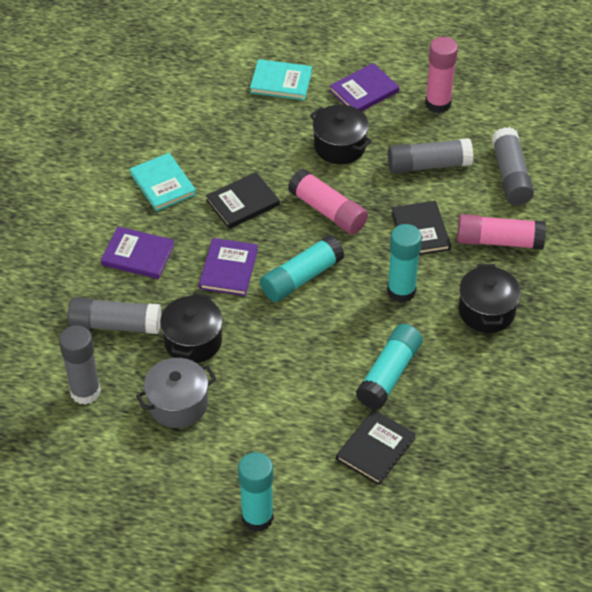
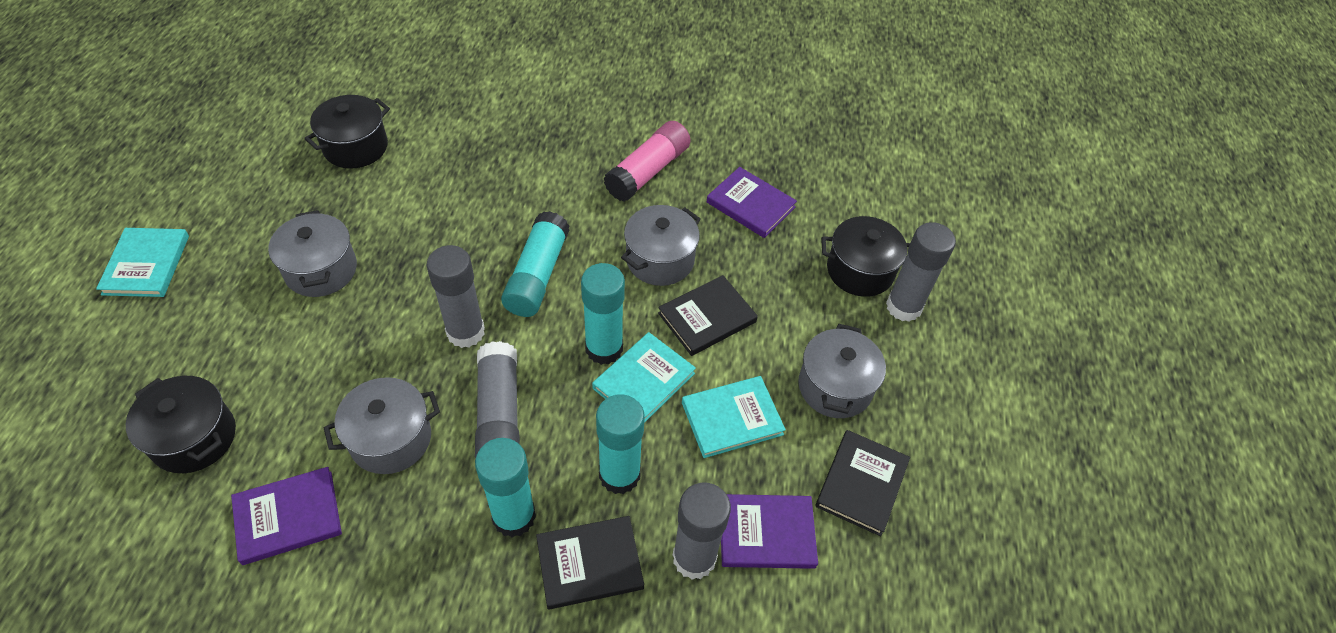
grey pot: [136,358,216,428] = 1 -> [268,210,357,297] [324,377,440,474] [621,205,701,286] [798,324,886,418] = 4
pink glue stick: [288,169,368,234] [425,37,458,113] [457,214,546,250] = 3 -> [604,121,691,202] = 1
turquoise book: [130,153,196,211] [250,59,312,100] = 2 -> [96,228,189,297] [592,332,696,423] [682,376,786,458] = 3

